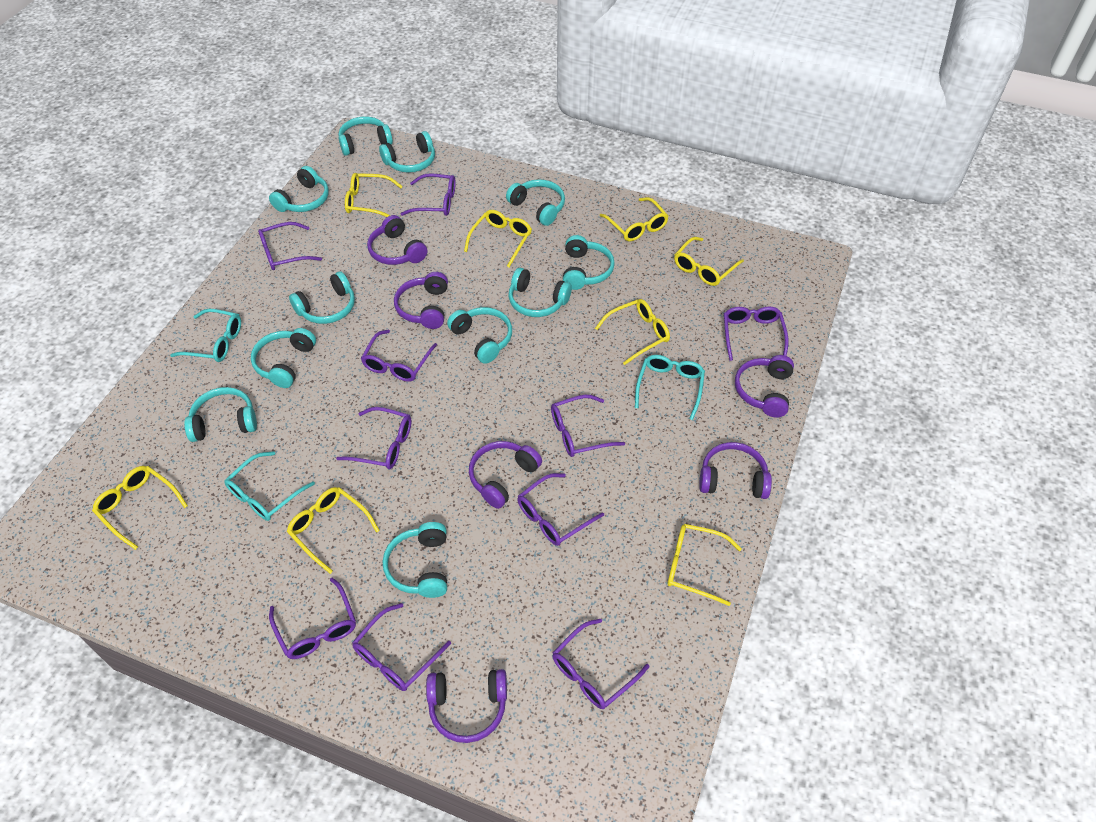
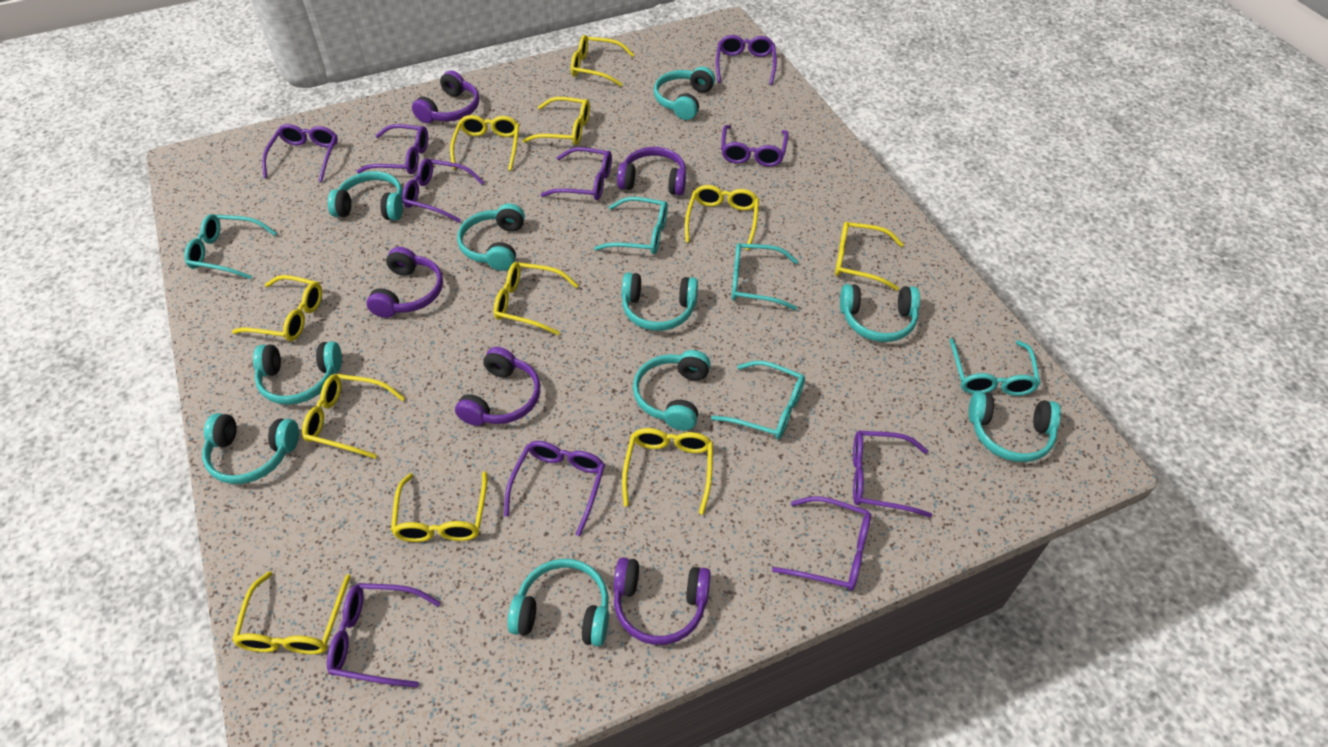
purple headphones: [367,215,427,265] [394,272,448,329] [426,669,507,743] [469,441,542,509] [699,442,772,499] [735,355,794,417] = 6 -> [366,247,443,318] [412,70,479,123] [455,347,540,426] [614,557,711,645] [617,147,686,196] = 5
turquoise glasses: [170,309,241,362] [224,451,315,521] [635,355,705,420] = 3 -> [184,214,277,279] [594,197,668,254] [711,361,805,439] [731,243,799,310] [949,338,1041,396] = 5
turquoise headphones: [184,387,257,442] [251,328,316,388] [269,166,329,212] [289,272,355,324] [338,117,393,156] [379,131,435,173] [383,522,447,598] [447,307,512,364] [506,179,565,226] [508,268,572,317] [563,235,615,290] = 11 -> [202,413,299,484] [253,341,342,405] [328,171,403,221] [457,203,525,271] [507,559,609,646] [622,272,698,331] [633,350,711,431] [654,67,715,120] [840,284,920,342] [968,391,1061,462] = 10
yellow glasses: [92,466,188,550] [287,487,380,574] [345,173,403,217] [464,210,532,267] [595,299,670,365] [600,197,669,241] [667,524,742,606] [674,237,744,286] = 8 -> [232,275,322,341] [232,571,351,654] [302,374,405,459] [391,471,487,542] [450,115,519,171] [494,262,579,335] [522,97,590,145] [571,35,634,87] [622,428,713,515] [685,185,759,250] [835,222,904,291] = 11

